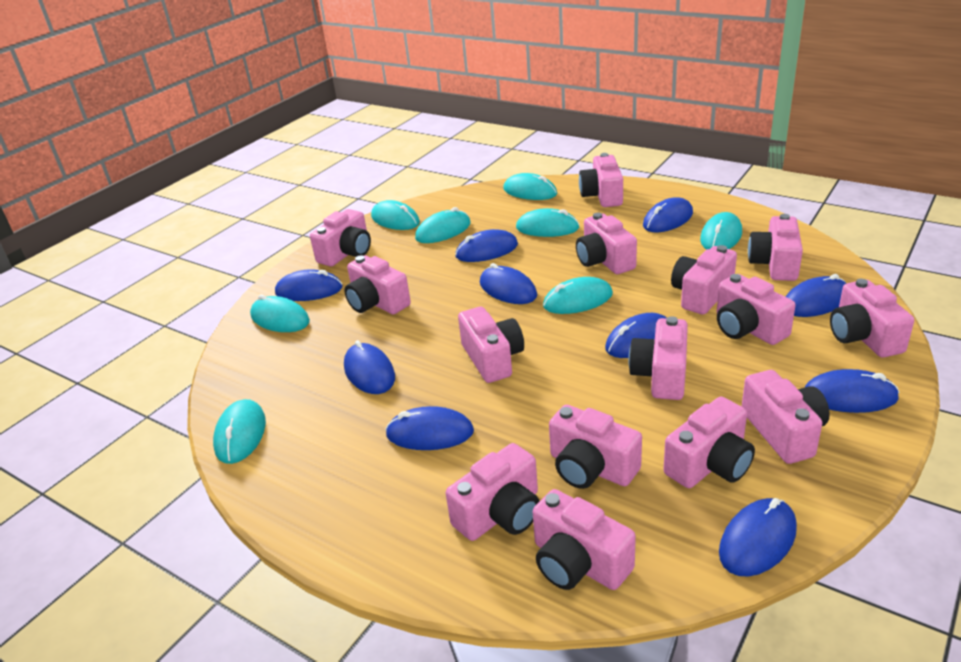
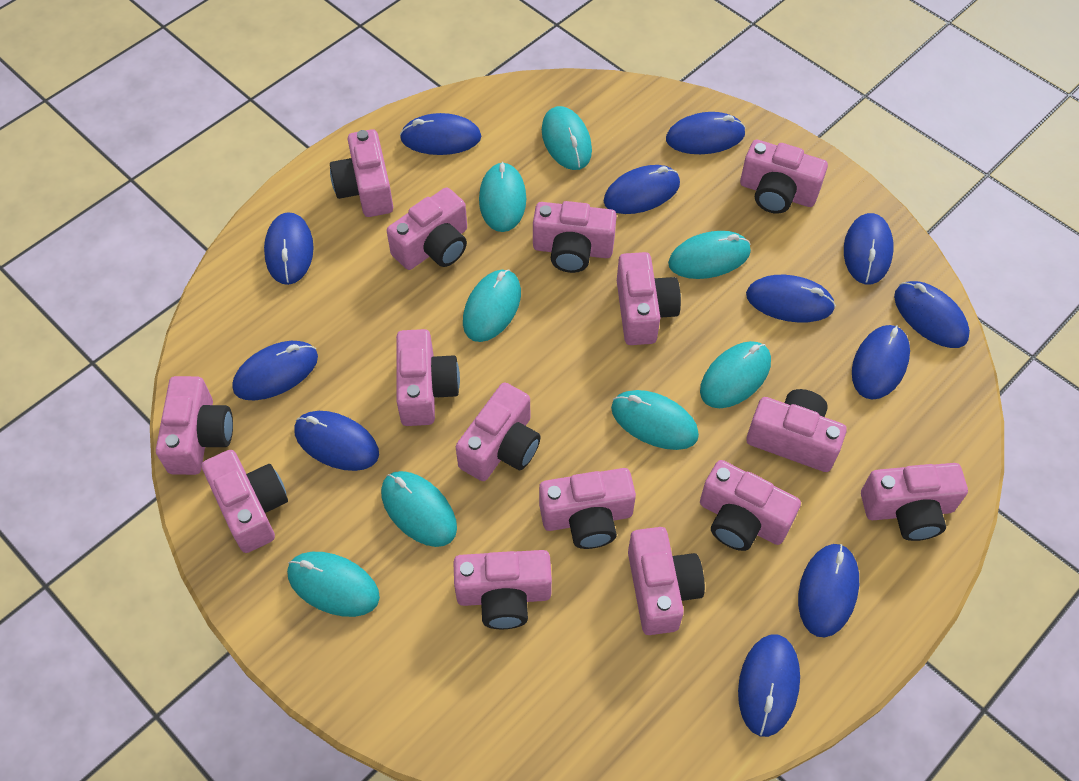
blue mouse: [275,269,343,301] [344,340,395,394] [385,406,474,450] [455,229,518,262] [480,263,537,304] [605,313,667,358] [643,197,693,232] [719,498,797,577] [785,274,847,317] [804,369,900,413] = 10 -> [232,341,318,400] [264,212,314,285] [294,411,379,471] [400,113,481,155] [604,165,680,214] [666,112,746,154] [738,634,800,737] [746,275,836,323] [798,544,859,637] [844,213,894,285] [852,325,910,400] [894,281,970,348] = 12

